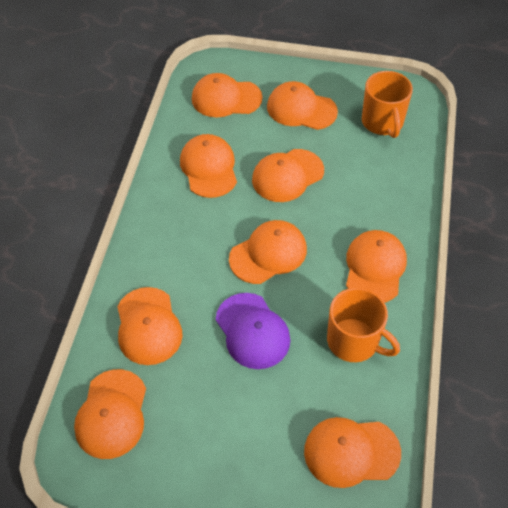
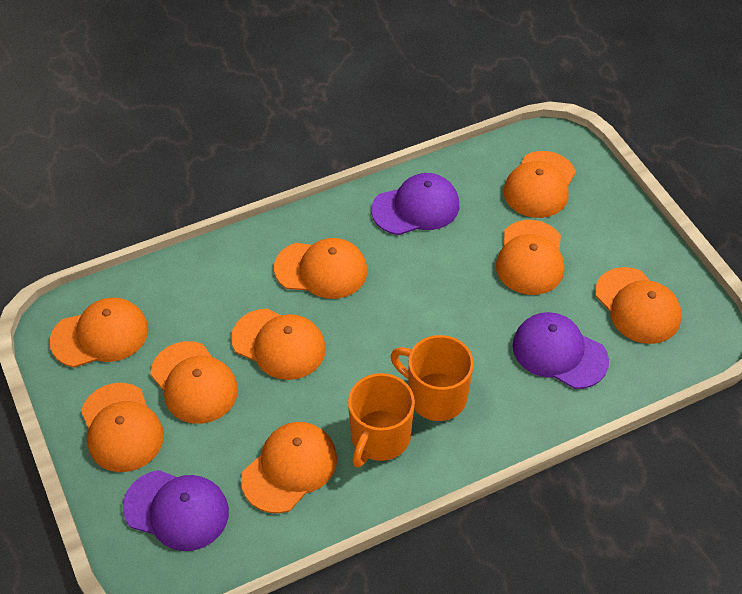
purple cap: [216,293,290,369] = 1 -> [123,470,229,551] [371,173,459,235] [513,312,609,389] = 3

